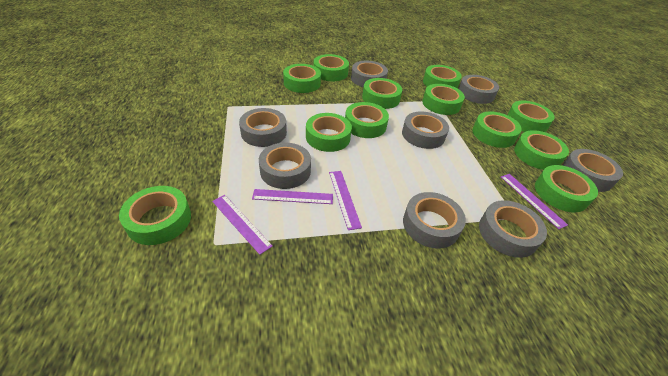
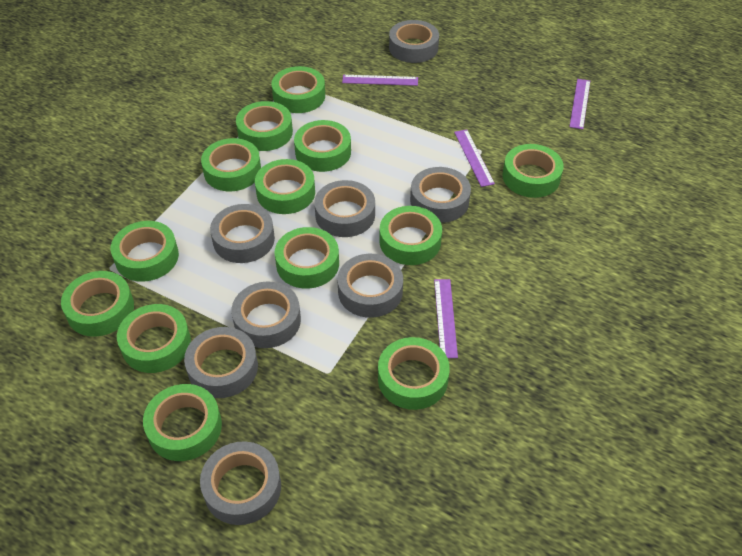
green tape: [119,186,191,245] [283,64,321,93] [306,113,352,152] [313,54,349,81] [345,102,389,138] [362,78,402,109] [422,84,465,115] [423,65,462,88] [473,111,522,148] [507,101,555,132] [514,130,569,170] [535,165,598,212] = 12 -> [61,271,134,337] [110,221,179,282] [117,304,191,373] [143,384,222,461] [201,138,261,191] [236,101,293,151] [255,159,315,214] [271,66,325,113] [274,227,339,289] [294,120,351,172] [378,337,450,410] [379,206,442,265] [503,144,564,198] = 13

